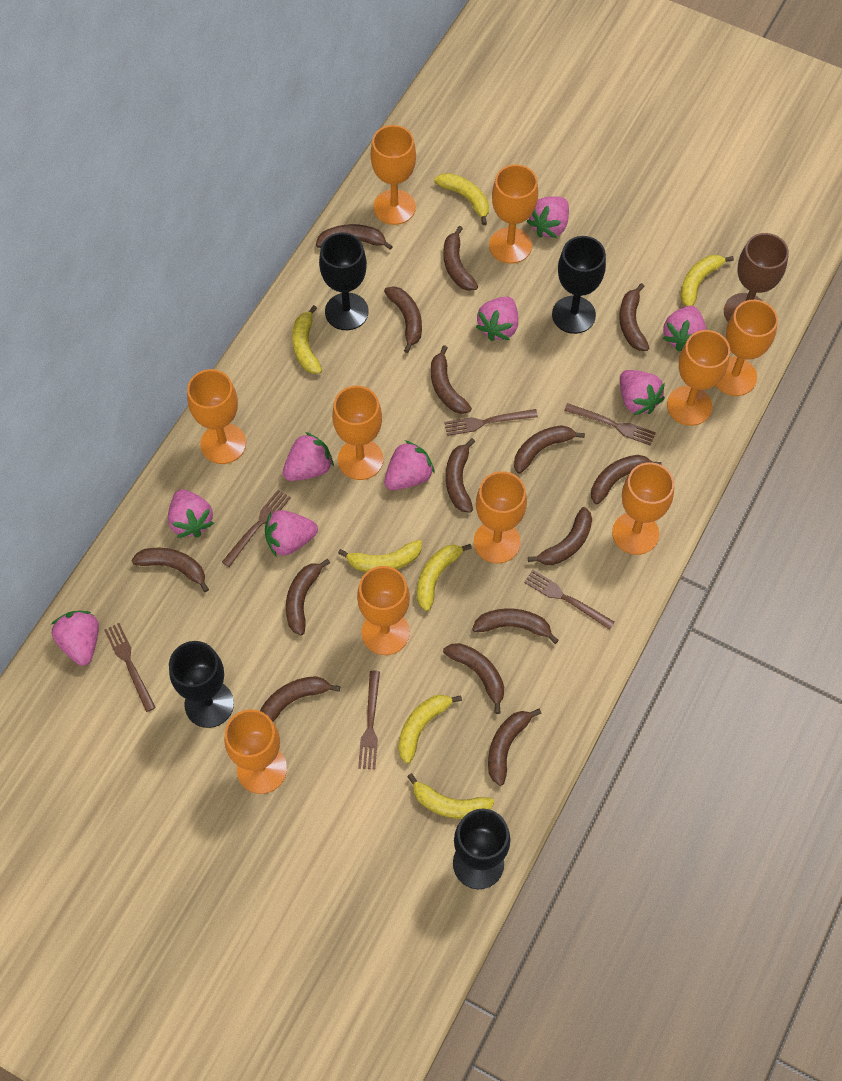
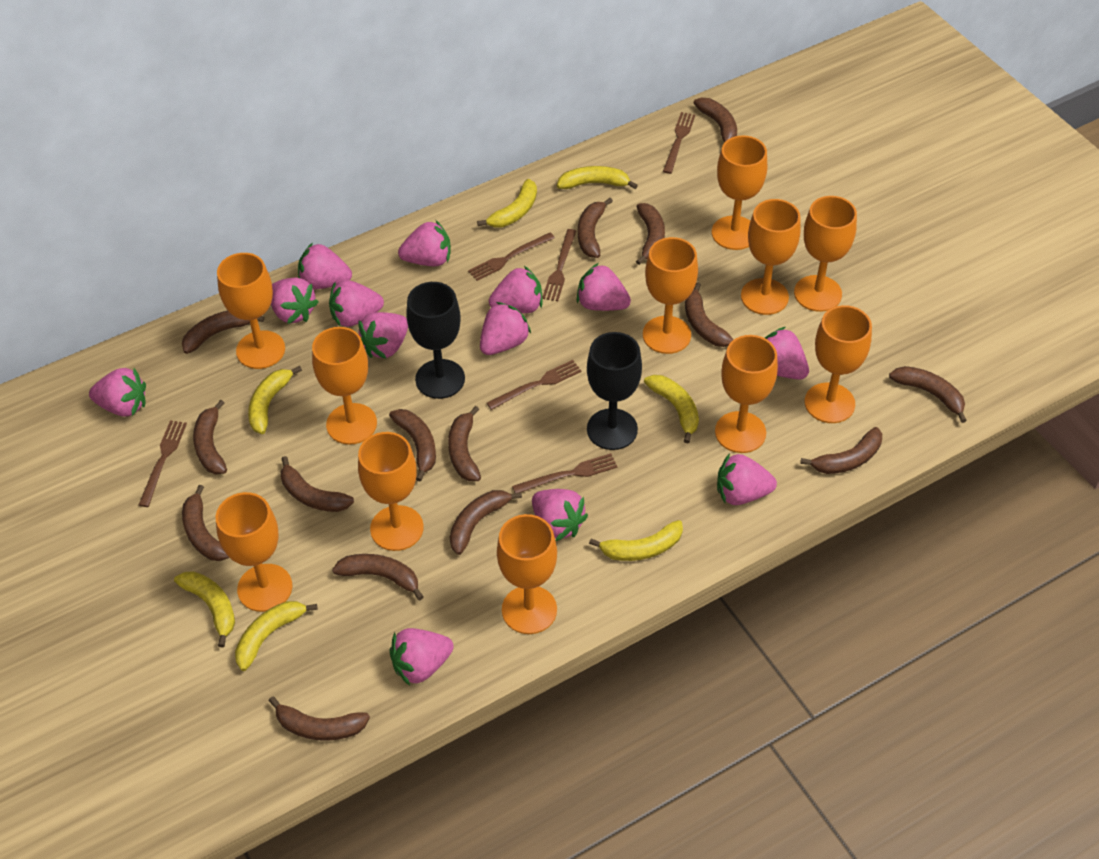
black goblet: [169,641,234,728] [319,233,369,330] [453,809,510,889] [552,236,606,334] = 4 -> [406,282,465,399] [587,332,642,450] = 2
brown goblet: [724,233,789,322] = 1 -> none = 0
orange goblet: [187,369,246,464] [224,709,287,794] [332,386,383,480] [357,566,410,655] [370,125,416,225] [474,471,527,563] [489,164,538,264] [612,462,674,555] [667,330,730,426] [716,300,778,396] = 10 -> [216,492,292,612] [217,253,285,369] [312,327,377,445] [358,432,424,551] [497,514,557,634] [643,237,698,354] [712,135,767,250] [715,335,778,453] [741,199,801,315] [794,196,857,312] [804,305,872,423] = 11
pink strawberry: [51,611,99,666] [168,489,214,538] [265,510,318,556] [283,432,334,481] [384,440,435,490] [476,297,518,341] [526,196,569,238] [620,370,665,415] [663,306,706,351] = 9 -> [89,368,146,417] [271,278,318,324] [298,243,352,289] [329,280,384,327] [359,312,408,359] [389,628,454,686] [398,220,451,266] [480,302,531,355] [489,266,542,313] [532,489,588,541] [577,263,631,311] [717,453,777,505] [765,327,809,380] = 13

